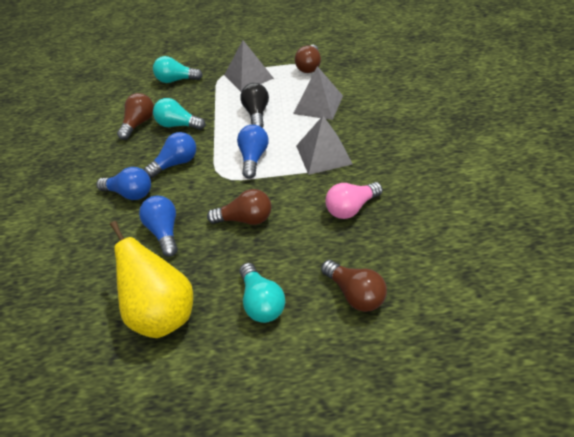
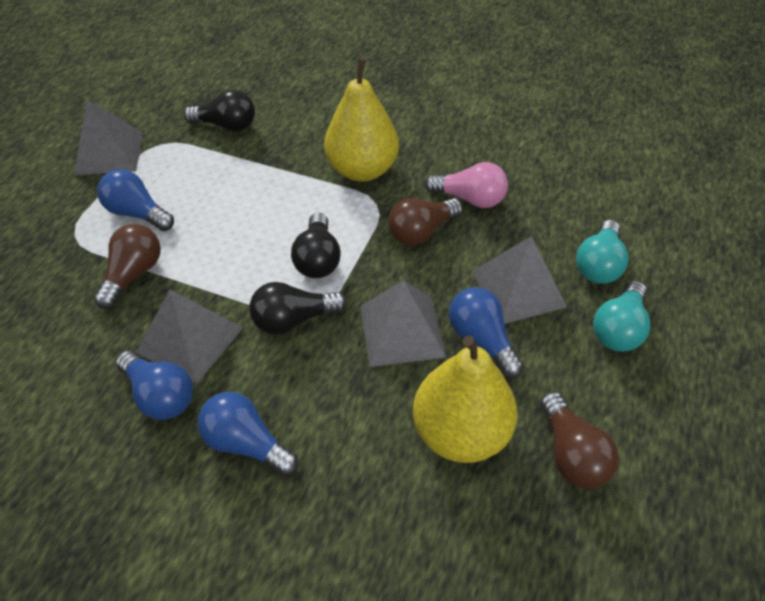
black light bulb: [240,83,269,128] = 1 -> [184,89,255,132] [249,282,347,335] [291,212,341,278] = 3
brown light bulb: [117,93,154,140] [207,189,272,225] [295,45,321,73] [321,260,387,312] = 4 -> [94,224,161,309] [388,198,463,246] [540,392,619,488] = 3
grey pyramid: [224,40,274,92] [293,66,343,120] [296,116,353,175] = 3 -> [74,99,143,175] [136,290,243,384] [360,280,446,367] [472,236,567,324] = 4
turquoise light bulb: [153,56,203,83] [153,98,205,130] [239,263,285,323] = 3 -> [576,220,629,284] [593,281,650,352] = 2
yellow pear: [110,221,193,338] = 1 -> [324,58,399,182] [413,336,518,463] = 2

